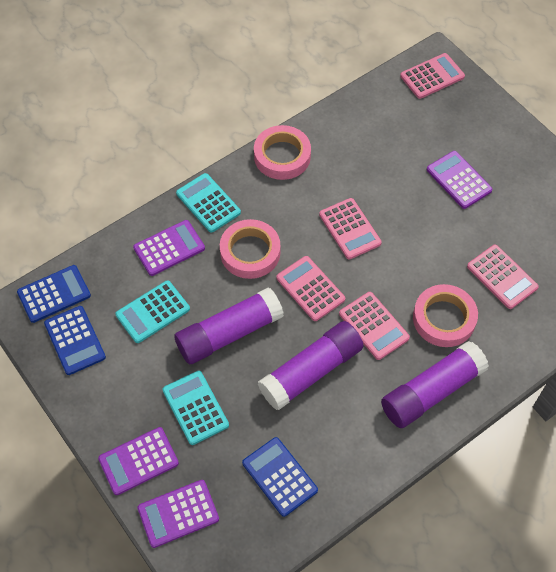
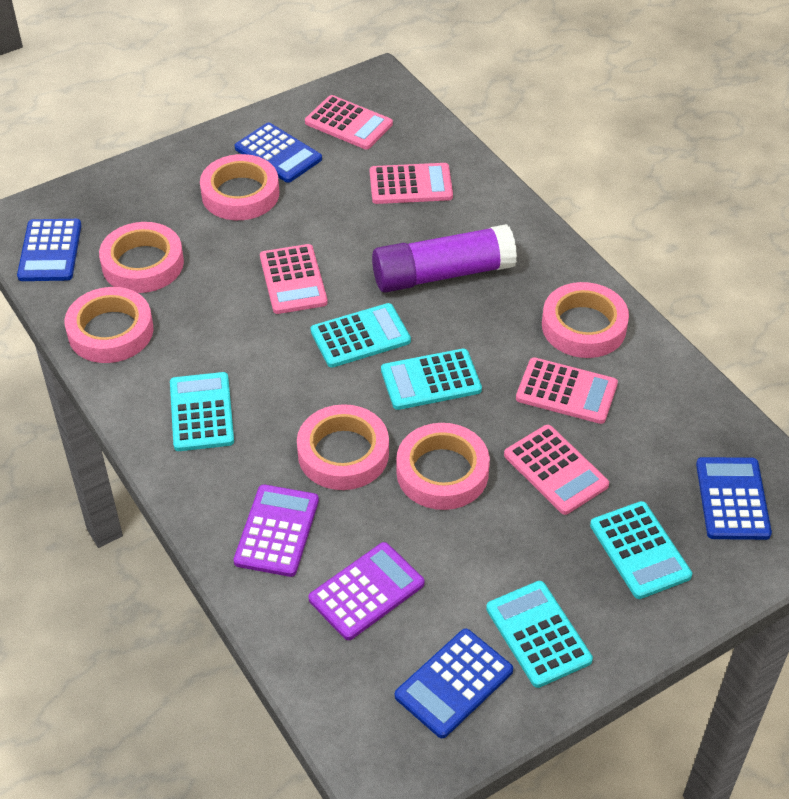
blue calculator: [17,265,91,323] [44,306,106,375] [242,437,318,517] = 3 -> [17,219,81,281] [235,123,322,183] [395,629,513,738] [696,457,772,540] = 4
pink tape: [220,219,280,279] [254,125,311,180] [413,284,478,347] = 3 -> [65,287,154,363] [99,222,184,293] [200,154,279,220] [297,404,389,490] [396,423,490,510] [542,282,629,358] = 6
purple calculator: [98,427,179,495] [133,220,205,276] [137,480,219,548] [427,151,493,209] = 4 -> [234,484,319,577] [308,542,425,640] = 2
purple glue stick: [174,287,284,364] [258,321,364,410] [381,341,489,428] = 3 -> [372,224,517,292] = 1
turquoise calculator: [115,280,190,343] [162,371,229,445] [176,173,241,233] = 3 -> [170,372,234,451] [311,303,411,367] [381,349,482,410] [486,581,593,688] [590,501,692,599] = 5

